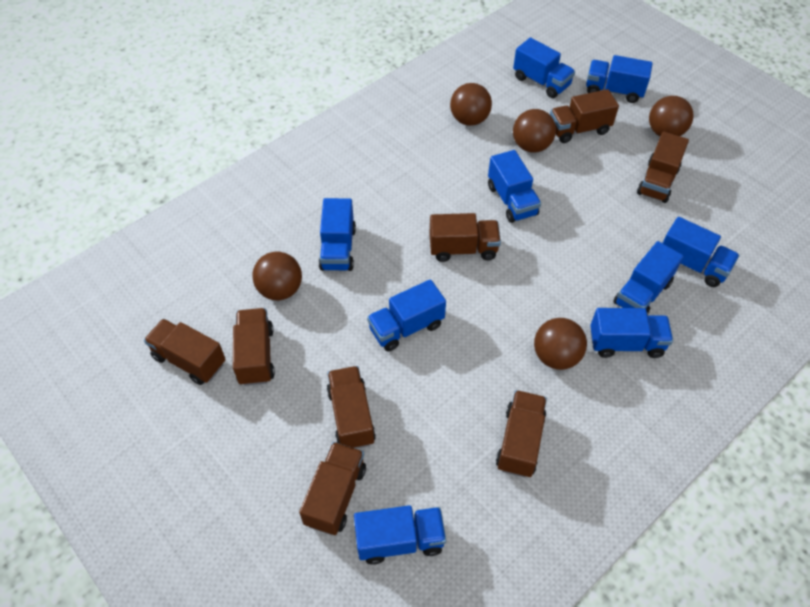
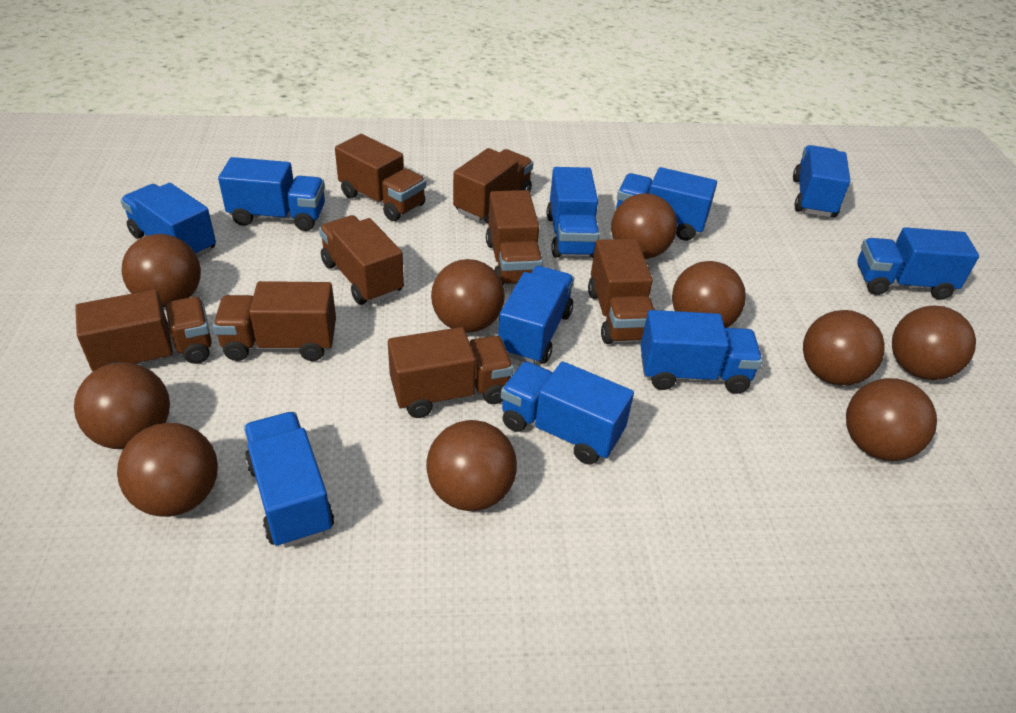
blue truck: [319,198,356,271] [354,505,446,565] [367,279,446,351] [488,150,541,223] [513,37,575,98] [586,55,653,103] [590,308,673,358] [613,241,684,315] [663,217,740,287] = 9 -> [120,183,216,258] [218,157,325,231] [244,412,334,548] [498,266,574,364] [501,361,634,464] [547,167,599,258] [616,167,717,241] [640,310,763,394] [793,145,850,217] [857,227,979,300] = 10
brown ball: [252,252,302,300] [450,83,492,126] [513,109,556,152] [534,318,587,370] [649,96,693,136] = 5 -> [74,362,170,449] [117,423,218,517] [122,234,201,307] [426,420,517,511] [431,259,505,333] [611,193,677,259] [672,261,746,328] [803,310,884,386] [846,378,937,461] [892,306,976,380] = 10

